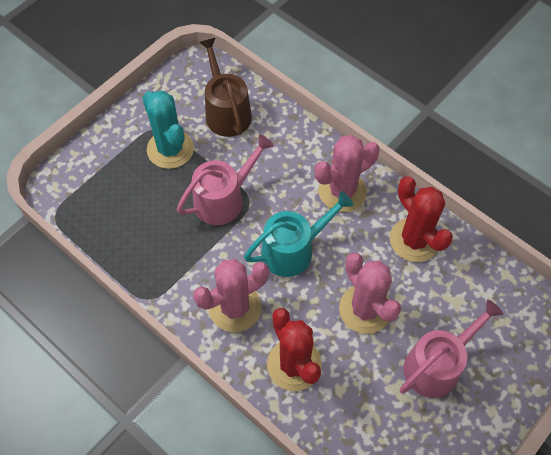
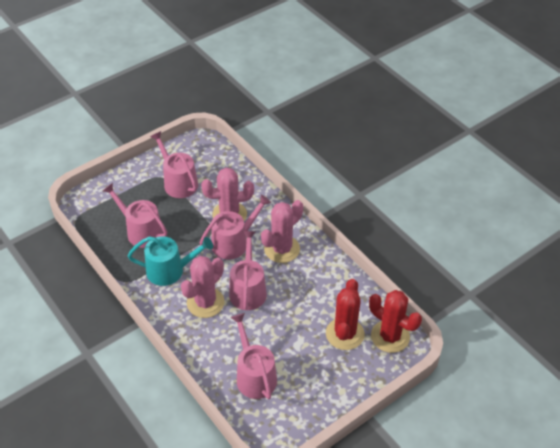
brown watering can: [199,38,252,137] = 1 -> none = 0
pink watering can: [177,134,274,225] [400,299,503,398] = 2 -> [103,183,167,248] [150,131,198,198] [200,195,271,260] [229,231,267,310] [231,313,277,399] = 5
turquoise cactus: [142,91,194,169] = 1 -> none = 0

